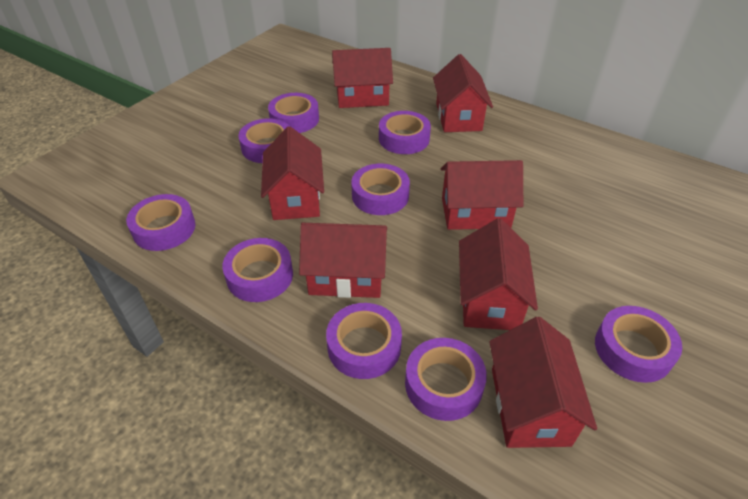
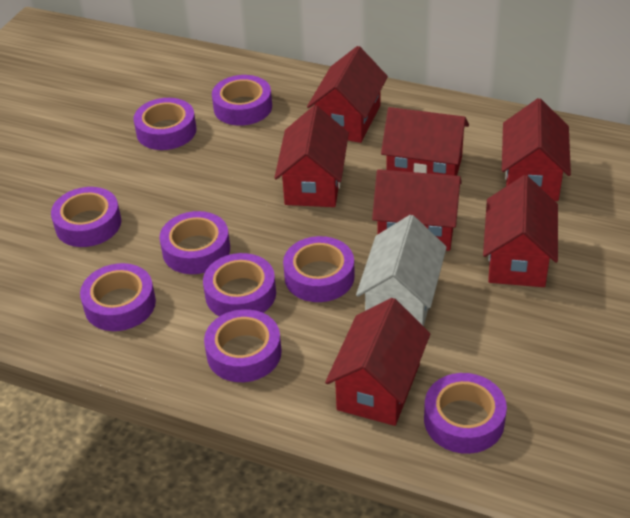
white house: none = 0 -> [356,215,447,327] = 1

